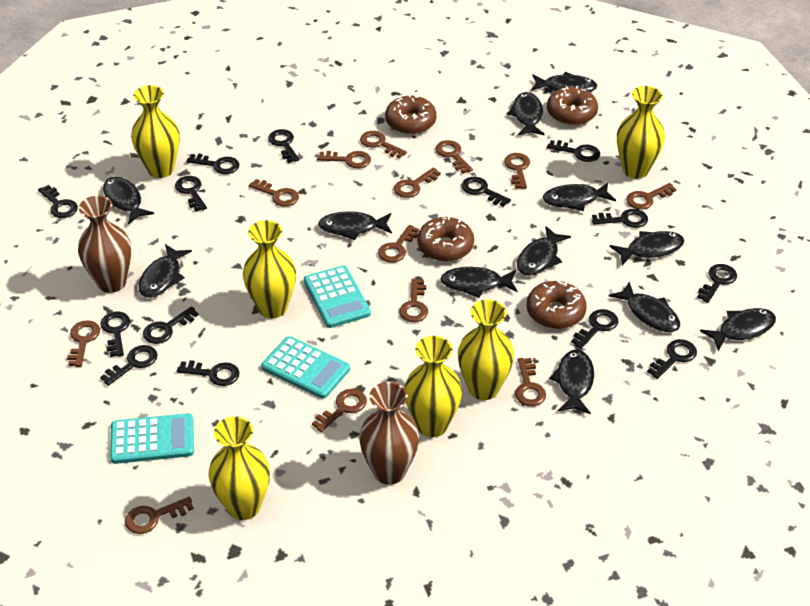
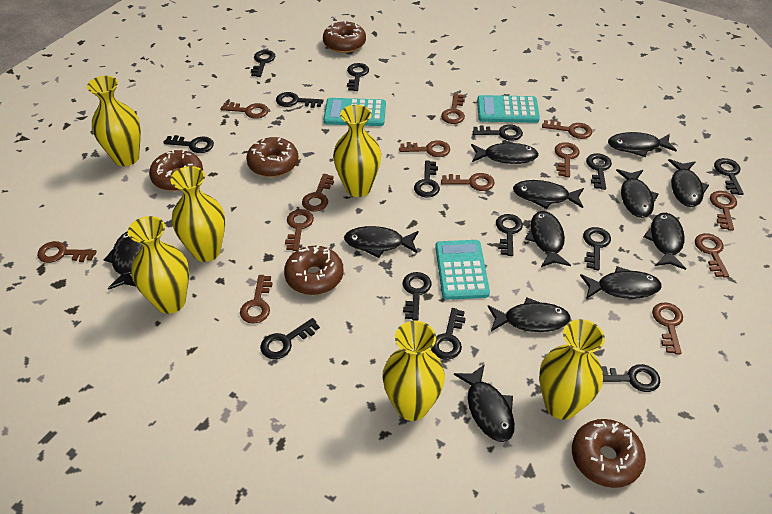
brown donut: [385,94,437,134] [417,216,474,262] [526,280,587,329] [547,86,598,125] = 4 -> [149,150,203,191] [246,137,298,177] [284,245,344,295] [323,21,366,53] [572,419,646,488] = 5
brown vase: [78,196,131,293] [359,382,419,485] = 2 -> none = 0

